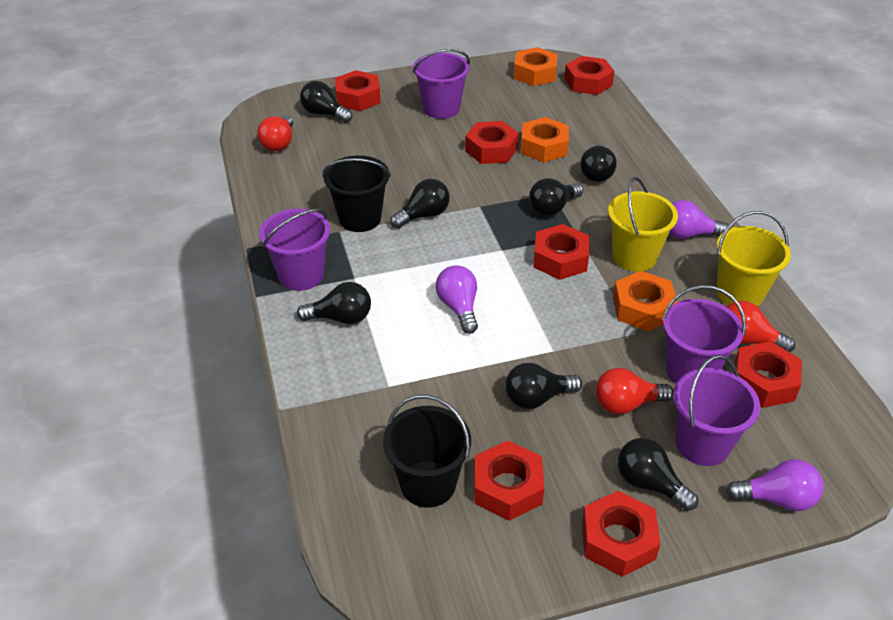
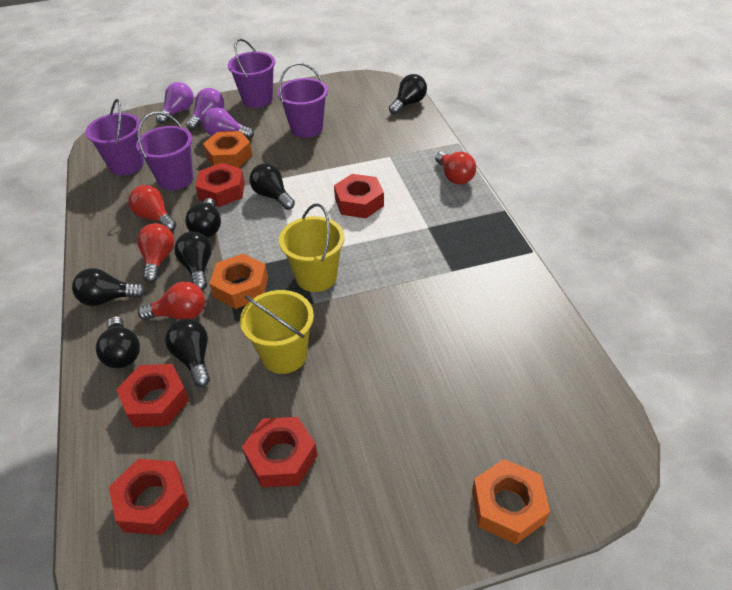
black bucket: [322,155,391,232] [383,395,471,508] = 2 -> none = 0
red light bulb: [257,115,293,151] [595,368,674,415] [726,301,795,352] = 3 -> [128,185,176,231] [137,223,174,283] [138,282,205,320] [435,152,476,184] = 4
red nut: [335,70,381,111] [465,121,519,164] [474,440,544,521] [533,224,589,280] [564,56,614,95] [582,491,661,577] [733,341,802,408] = 7 -> [109,459,189,535] [116,364,189,427] [195,163,245,207] [242,417,317,487] [334,174,384,218] = 5

